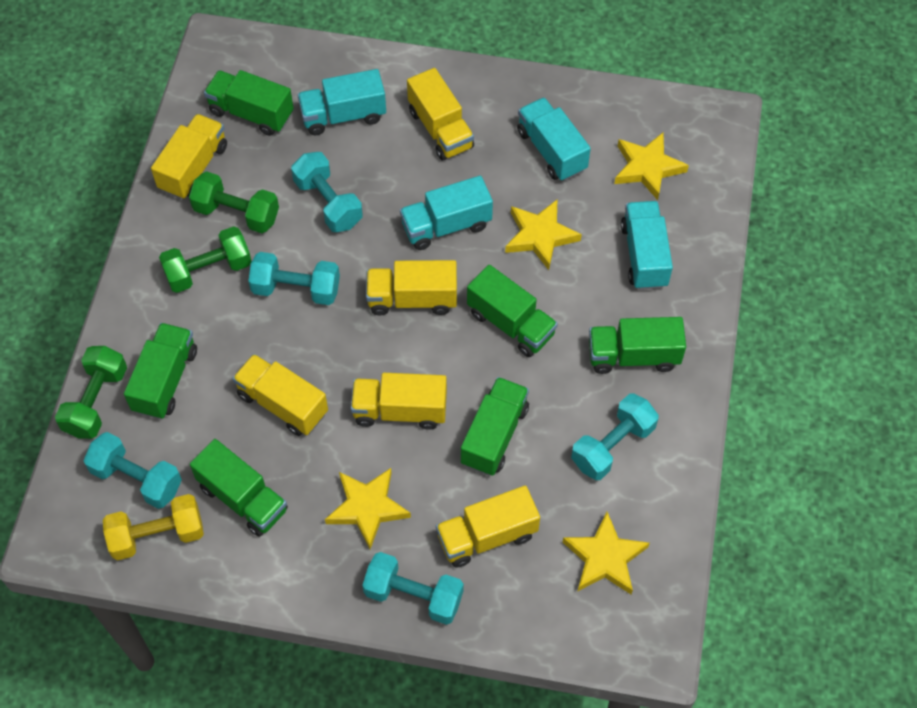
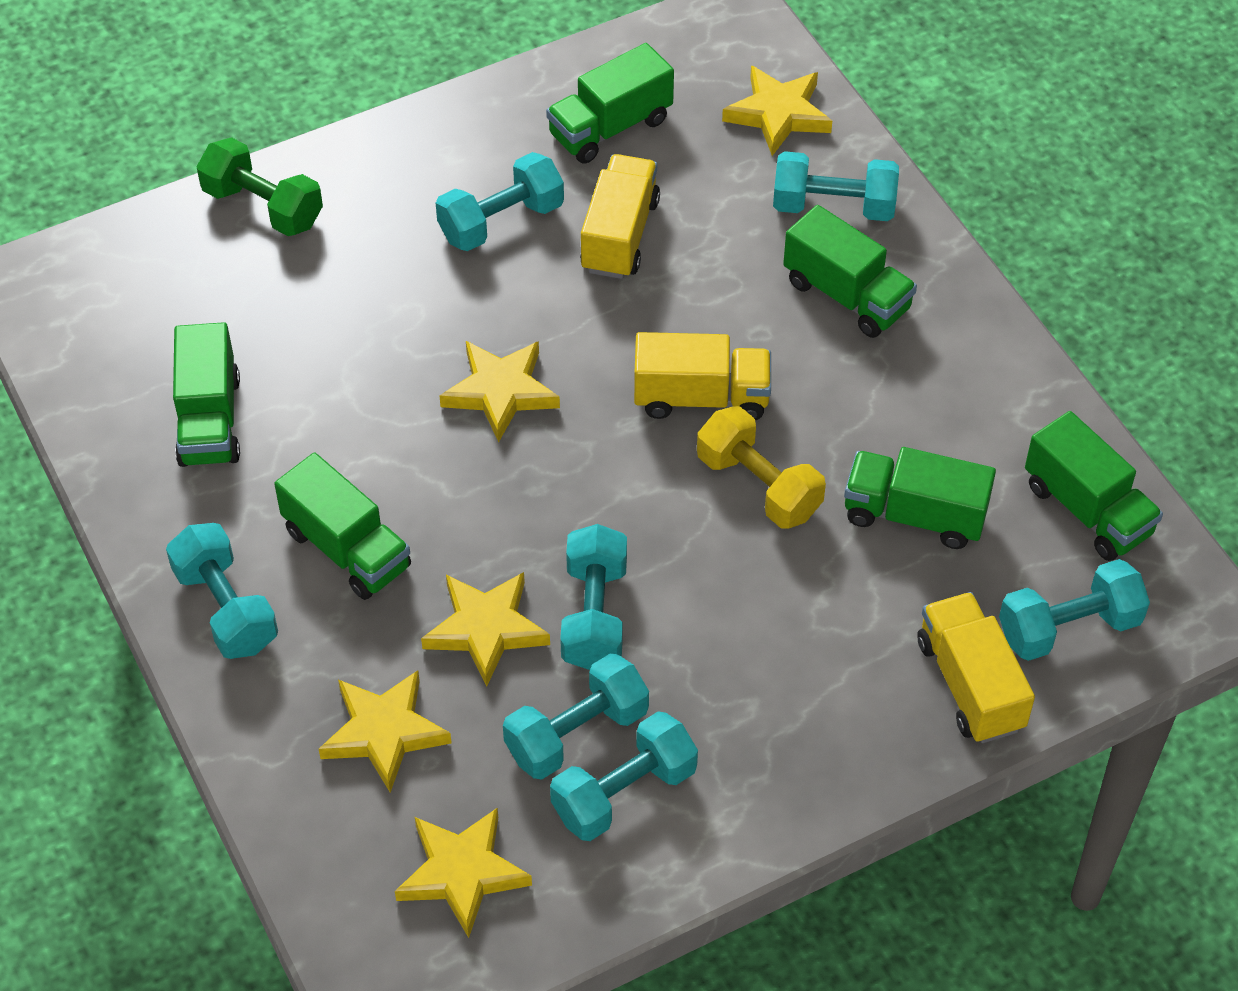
green dumbbell: [55,346,127,439] [159,226,252,293] [189,171,279,233] = 3 -> [197,137,323,236] = 1
turquoise dumbbell: [83,432,182,509] [248,252,340,305] [291,152,363,232] [362,552,464,625] [571,394,659,480] = 5 -> [166,523,278,659] [436,152,564,251] [503,653,649,779] [550,712,698,841] [560,524,627,670] [773,151,899,221] [999,559,1150,661] = 7
turquoise truck: [297,69,386,135] [400,176,493,250] [517,97,591,181] [621,201,673,290] = 4 -> none = 0
yellow star: [325,468,411,549] [505,200,582,270] [563,512,650,594] [614,133,689,200] = 4 -> [319,670,452,793] [395,808,532,938] [421,572,550,687] [439,341,560,443] [722,65,832,156] = 5
yellow truck: [151,114,227,200] [233,354,328,436] [351,373,447,430] [366,260,457,316] [407,68,474,161] [436,486,540,568] = 6 -> [580,154,660,279] [634,332,771,420] [917,592,1035,743] = 3

